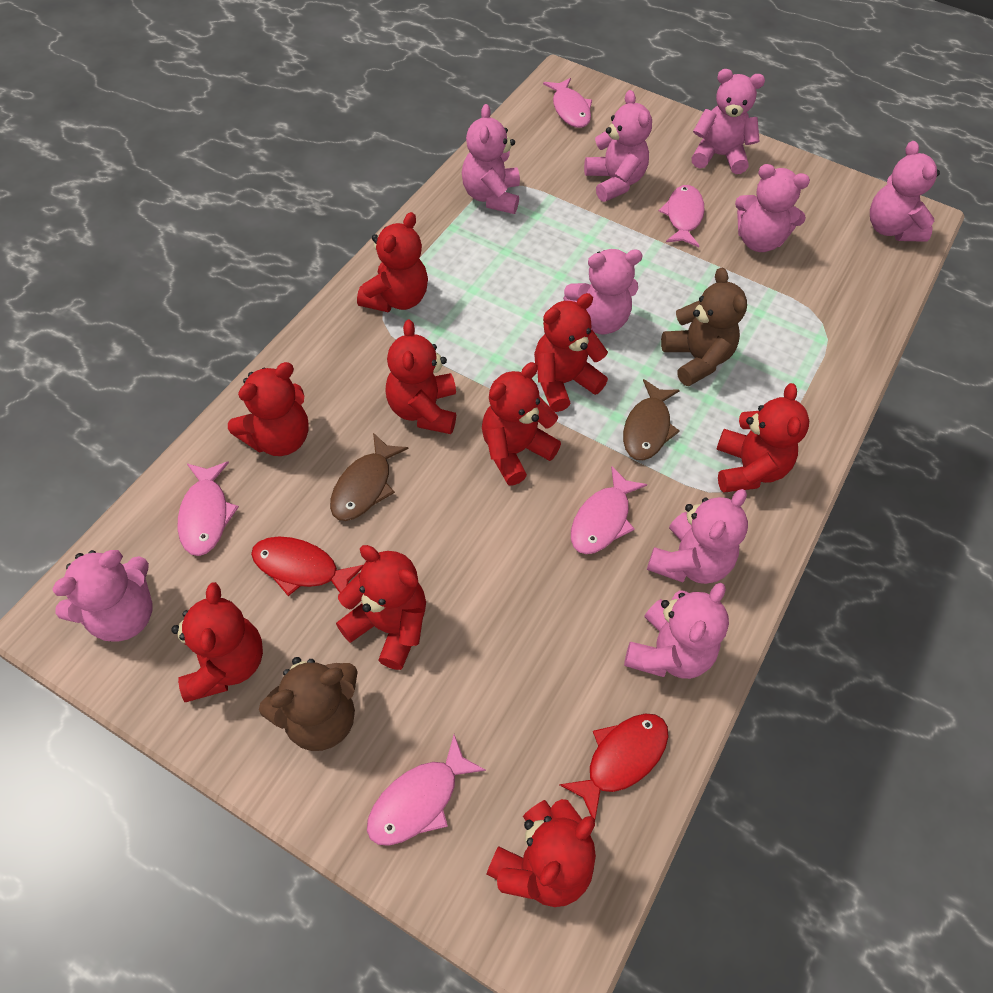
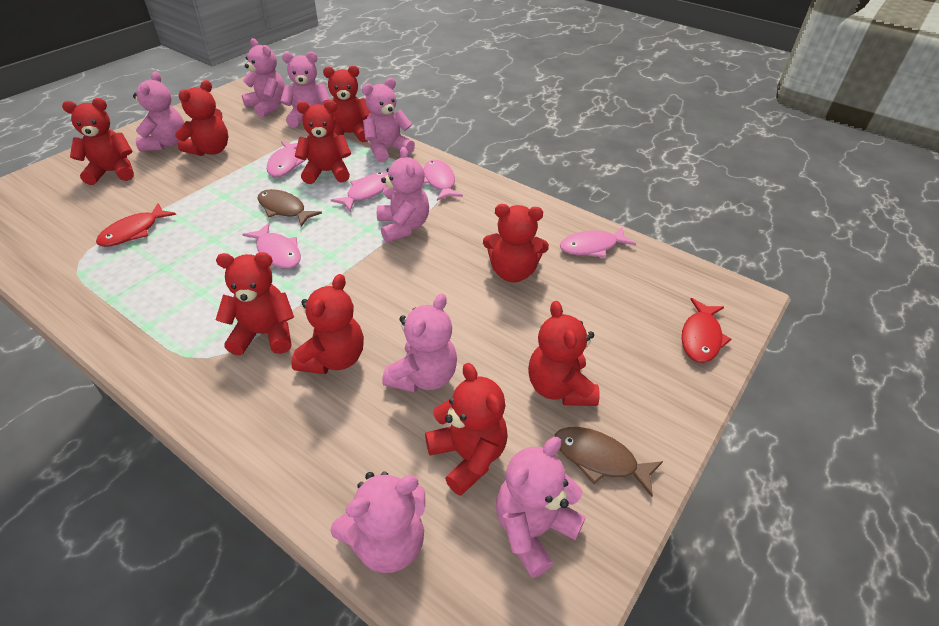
brown teddy bear: [259,657,358,751] [661,268,747,386] = 2 -> none = 0
pink teddy bear: [52,550,152,642] [462,104,520,214] [563,249,643,334] [584,90,652,202] [624,583,729,679] [647,489,748,584] [692,69,765,174] [735,164,810,252] [870,141,940,242] = 9 -> [133,71,184,151] [242,38,285,117] [280,52,330,128] [330,471,425,573] [362,78,415,162] [377,147,429,243] [382,294,457,393] [496,437,586,578] = 8

